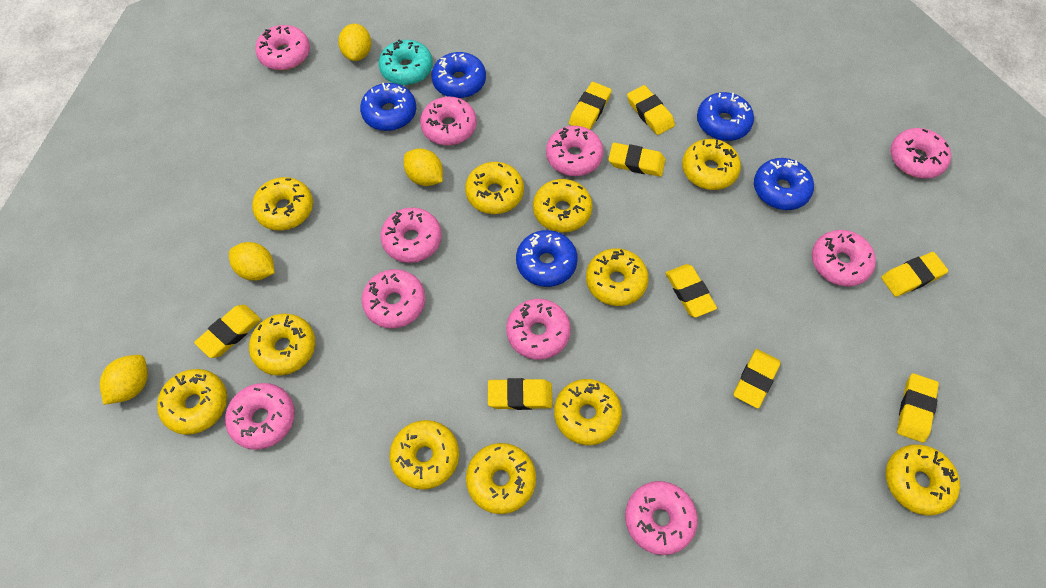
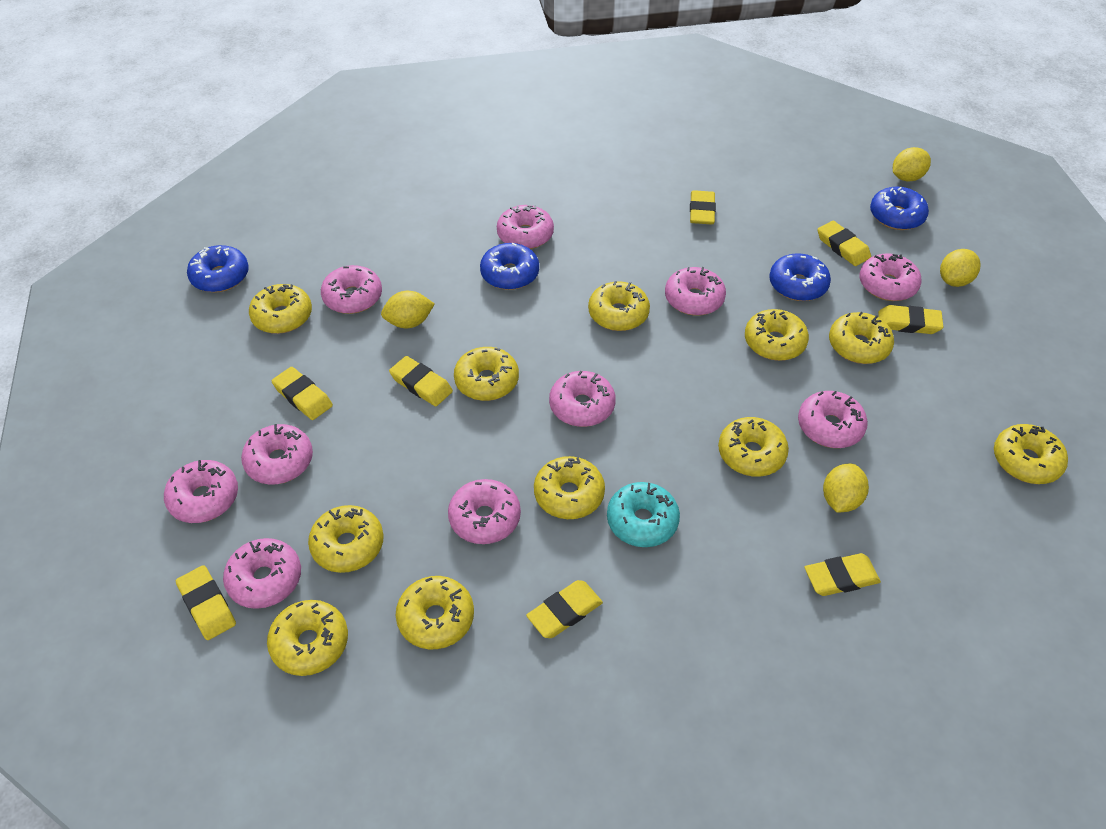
blue donut: [360,83,416,131] [431,52,486,98] [516,230,578,287] [697,92,754,141] [754,158,814,210] = 5 -> [187,245,249,292] [480,243,539,290] [769,253,831,301] [870,187,929,230] = 4
yellow eraser: [194,305,261,358] [488,378,553,410] [569,82,612,130] [608,143,666,177] [627,85,675,135] [665,264,717,318] [733,349,780,408] [881,252,948,297] [897,373,939,443] = 9 -> [176,565,236,640] [271,367,333,420] [389,356,453,406] [526,580,603,638] [690,190,716,225] [804,553,881,596] [817,221,871,266] [878,305,943,334] = 8

